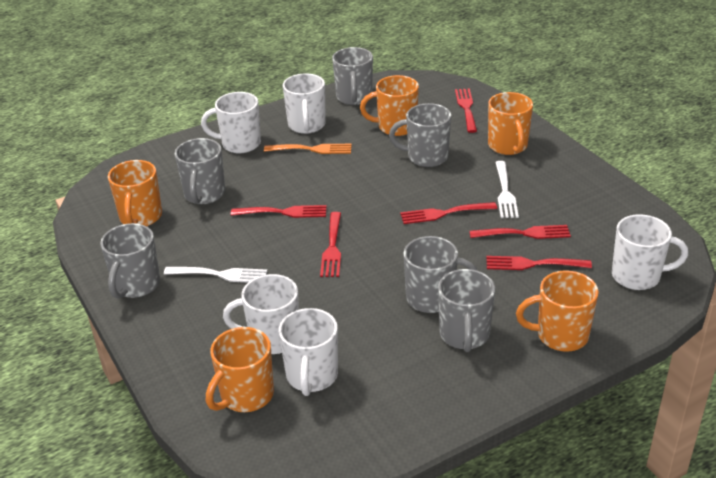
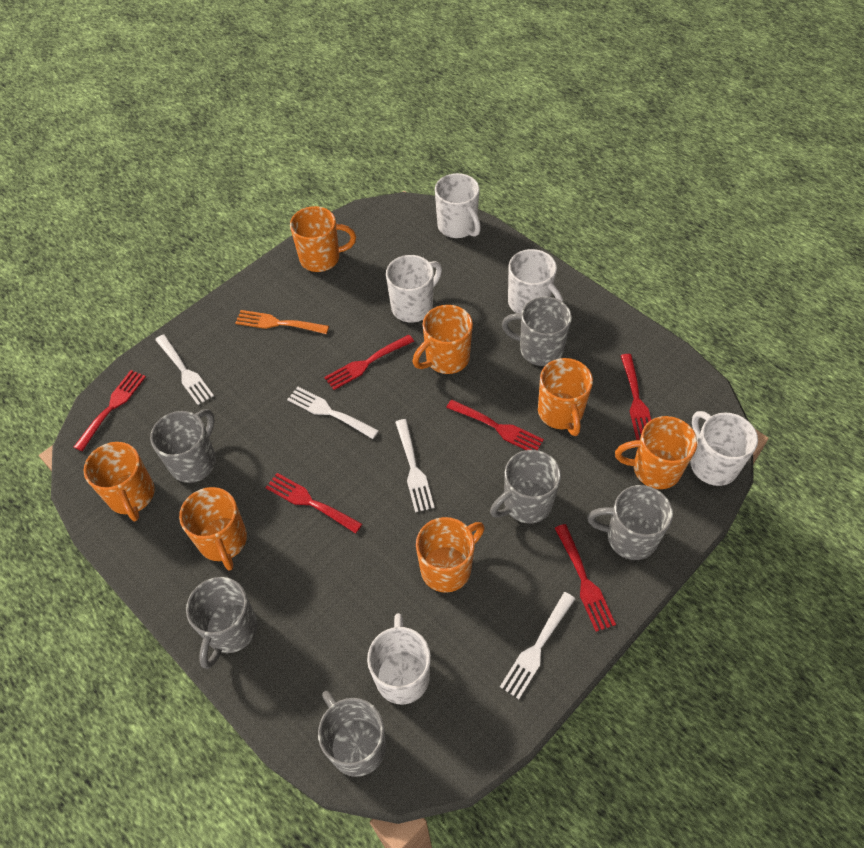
orange mug: [108,160,162,226] [206,327,274,412] [360,75,419,136] [488,92,533,155] [516,270,599,352] = 5 -> [84,442,155,521] [179,487,247,571] [290,206,356,272] [413,305,473,374] [416,517,484,593] [538,358,593,436] [615,416,697,489] = 7
white fork: [164,267,267,282] [495,161,519,218] = 2 -> [155,334,214,405] [287,387,379,439] [395,419,435,512] [500,592,575,699] = 4

